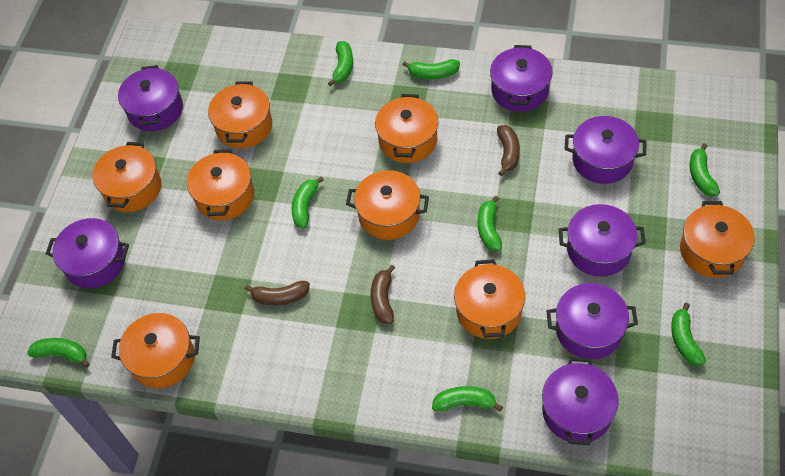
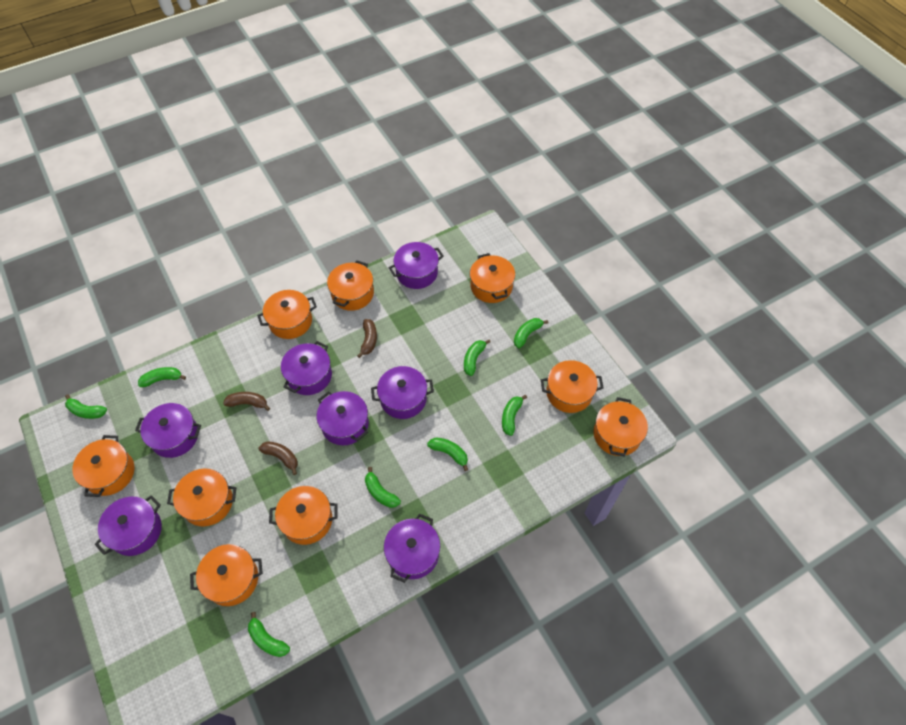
orange pot: [93,142,161,212] [111,313,200,388] [187,149,254,220] [208,81,272,149] [346,170,429,240] [375,94,438,163] [454,259,525,339] [680,201,755,278] = 8 -> [72,435,134,497] [167,468,236,527] [190,544,263,606] [257,290,317,339] [269,486,338,545] [327,261,374,311] [470,253,515,303] [541,360,604,413] [594,397,648,457] = 9

